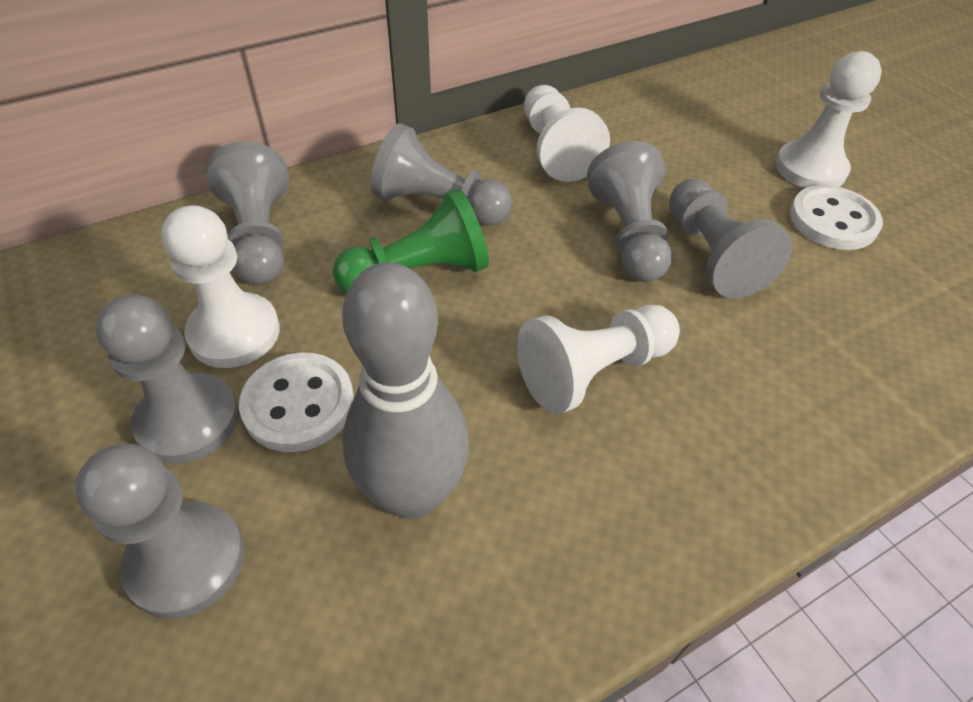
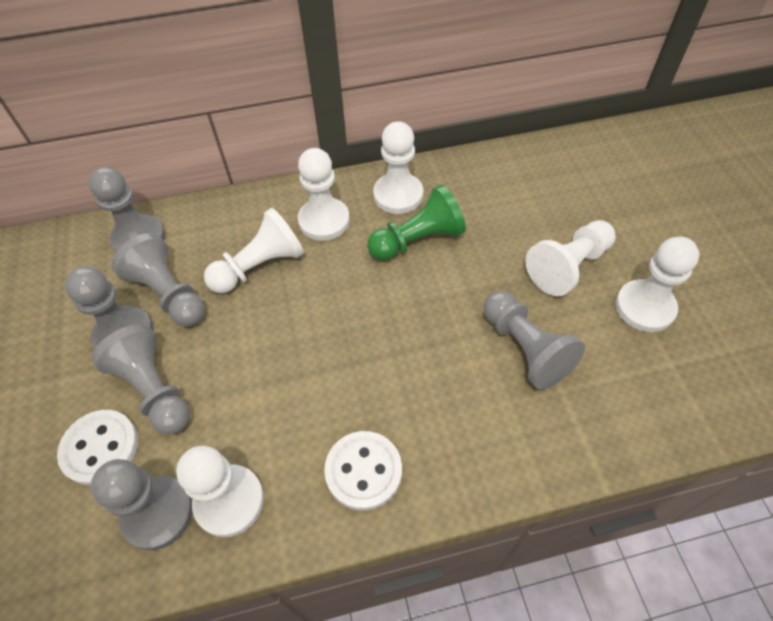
grey bowling pin: [342,262,469,519] = 1 -> none = 0
white pawn: [162,205,280,368] [517,305,680,414] [524,85,610,182] [776,51,882,188] = 4 -> [176,446,264,537] [204,208,304,293] [298,148,350,241] [373,121,423,214] [525,220,616,296] [615,237,699,332] = 6

